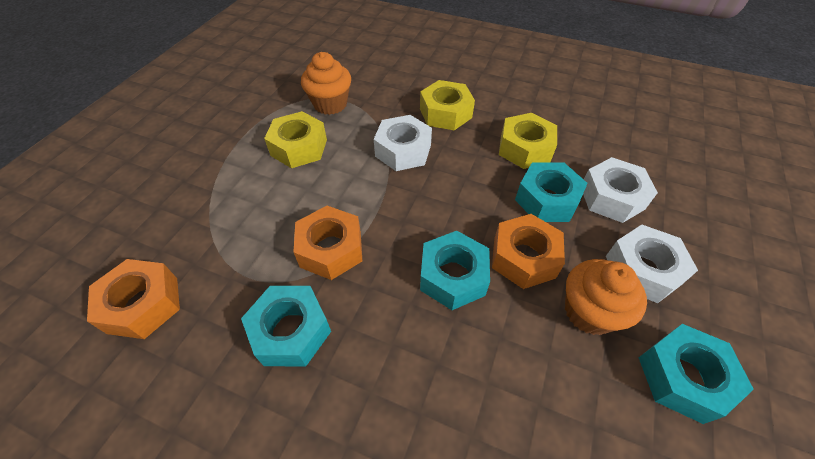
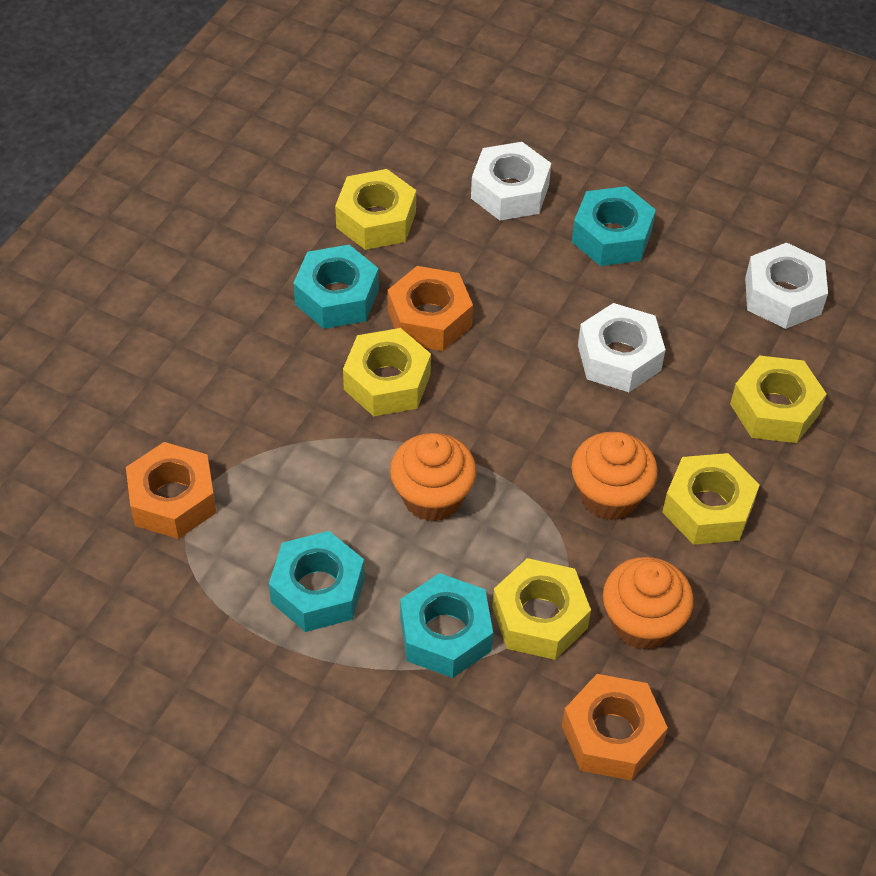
orange cupcake: [301,52,351,115] [565,259,647,335] = 2 -> [390,433,477,522] [571,432,658,520] [603,557,694,650] = 3
yellow nut: [264,111,327,168] [420,80,475,130] [499,113,557,169] = 3 -> [335,169,416,250] [343,328,431,416] [492,558,591,660] [662,453,760,545] [730,355,827,443] = 5

